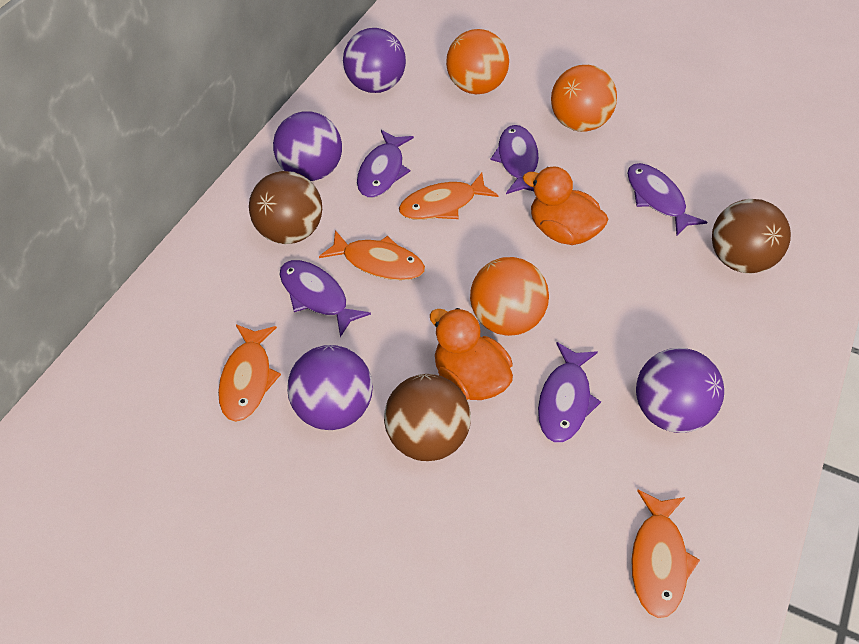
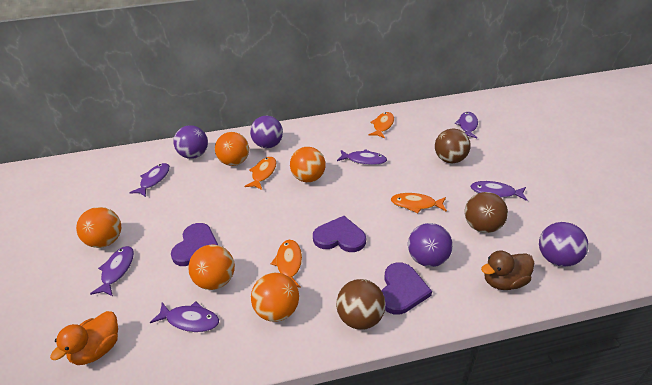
brown duck: none = 0 -> [481,251,534,290] = 1
orange ball: [446,29,509,94] [470,257,549,336] [551,65,617,132] = 3 -> [76,207,121,248] [188,244,235,290] [215,132,249,166] [251,273,299,322] [290,147,326,182] = 5
orange duck: [430,308,513,400] [523,166,608,245] = 2 -> [50,311,118,365] = 1
purple fish: [280,260,371,337] [357,130,414,197] [491,125,539,194] [538,342,601,443] [627,163,707,236] = 5 -> [90,246,134,296] [129,163,170,197] [150,301,219,332] [337,149,387,165] [454,112,478,138] [470,181,527,201] = 6
purple heart: none = 0 -> [171,223,218,266] [313,216,366,252] [382,262,432,315] = 3

